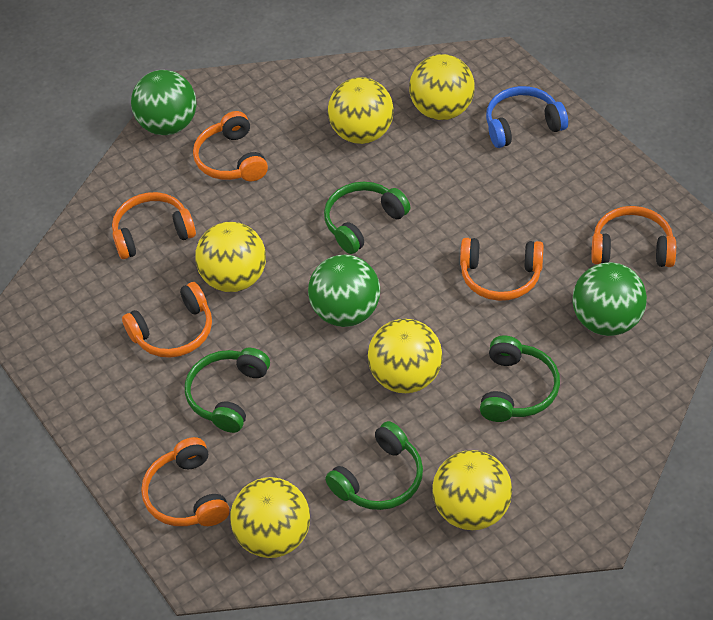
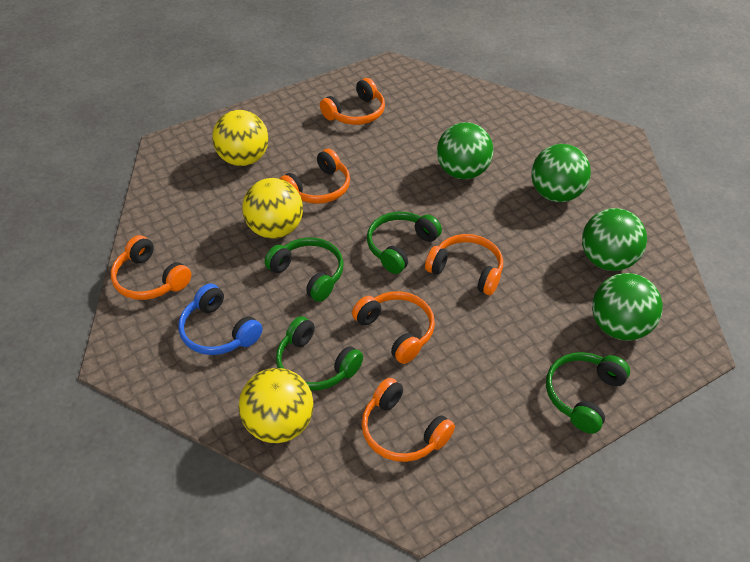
green ball: [131,70,197,135] [308,255,380,327] [572,262,647,336] = 3 -> [437,122,493,179] [531,144,591,202] [582,208,647,271] [592,273,663,340] = 4
yellow ball: [195,222,266,292] [230,477,310,558] [328,77,394,144] [368,319,443,393] [409,54,475,120] [432,450,512,530] = 6 -> [212,110,269,166] [239,368,314,443] [242,178,303,239] = 3

